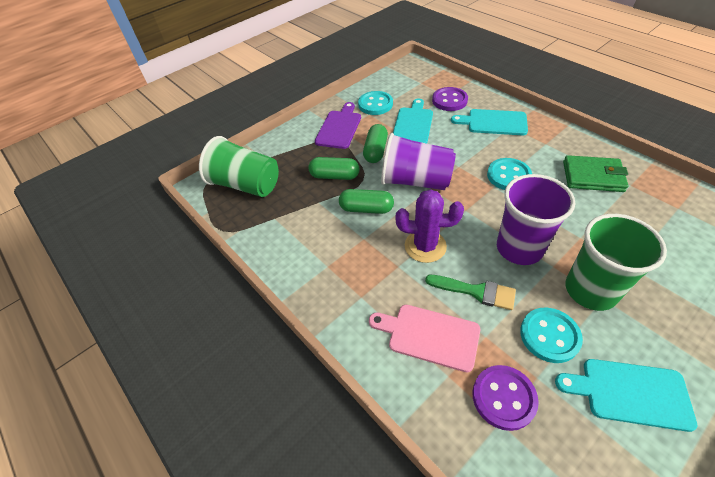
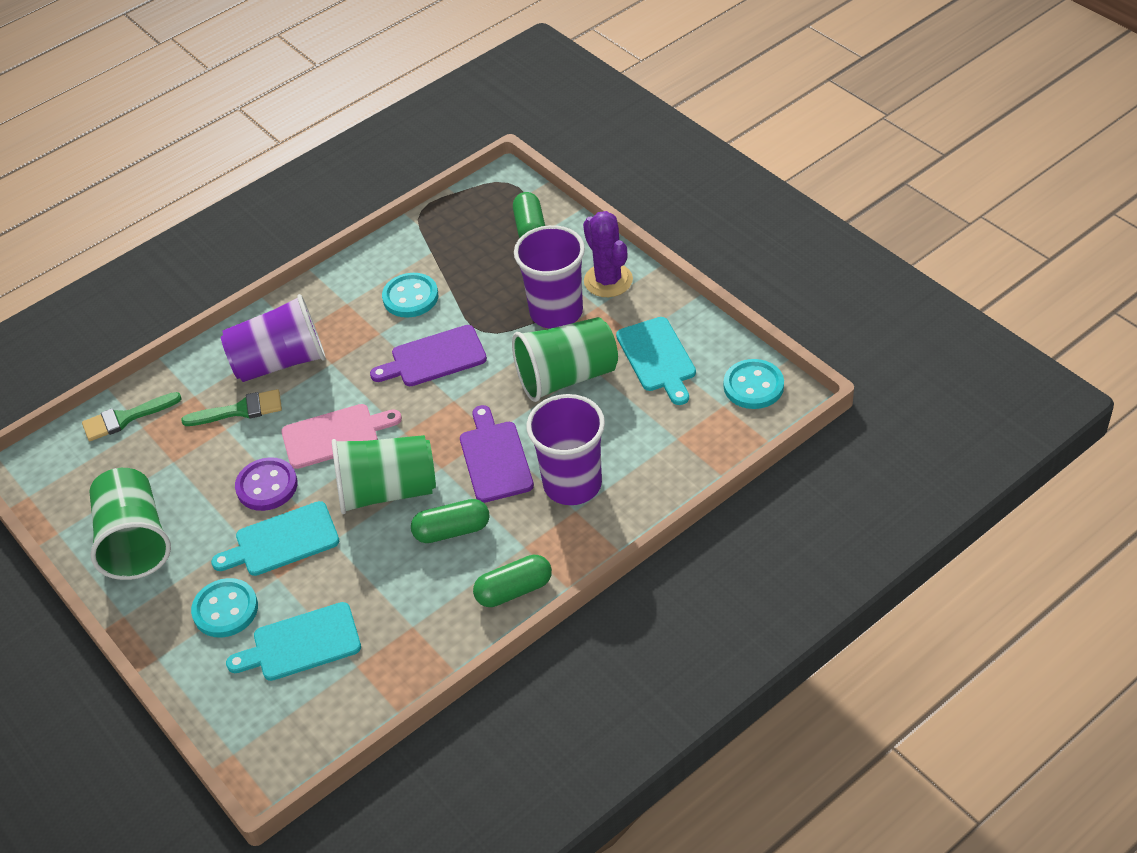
green brush: [425,275,516,310] = 1 -> [82,392,182,441] [181,389,282,426] = 2
green cup: [199,136,279,197] [565,214,667,311] = 2 -> [89,468,171,580] [332,435,436,514] [512,317,618,402] = 3
green wallet: [563,155,629,192] = 1 -> none = 0
purple button: [432,87,468,111] [473,365,539,431] = 2 -> [235,457,298,511] = 1
purple cup: [381,133,456,190] [497,174,575,265] = 2 -> [221,294,326,382] [514,225,585,329] [526,394,605,505] = 3
purple cutting board: [315,102,361,149] = 1 -> [370,325,487,386] [460,405,534,503] = 2

